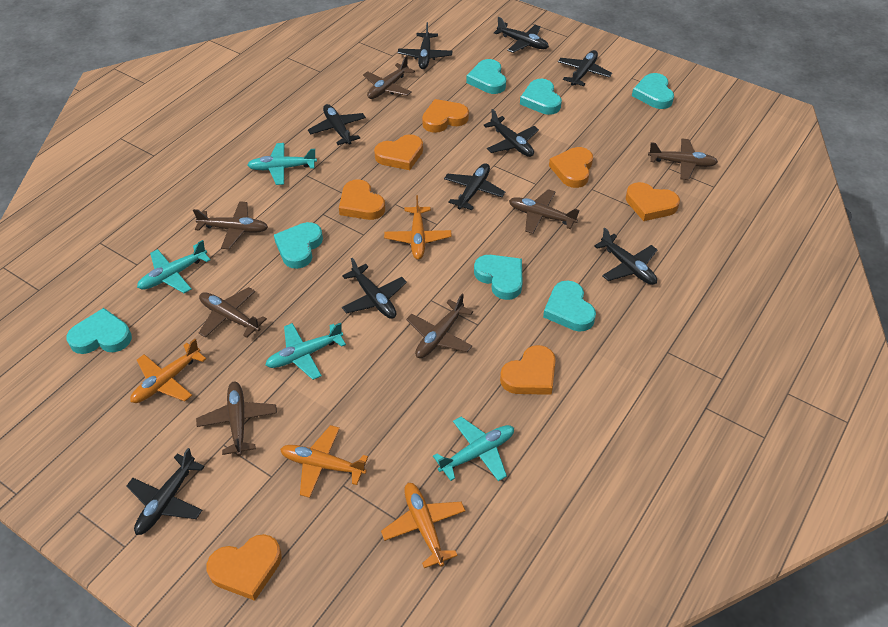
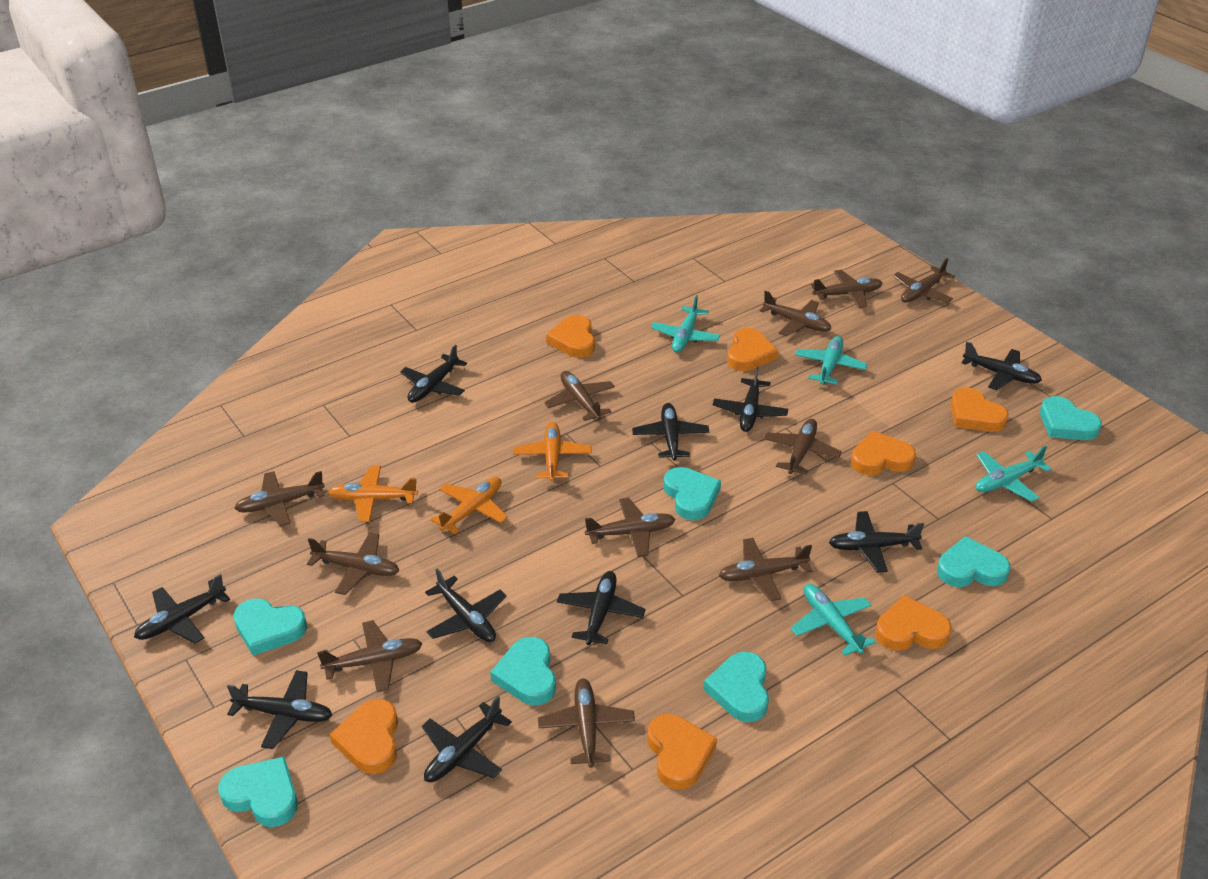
black plane: [126,448,205,535] [308,104,366,145] [342,258,407,319] [398,22,453,69] [444,163,505,210] [484,109,539,157] [494,17,549,53] [558,50,612,86] [594,228,657,285] = 9 -> [134,574,230,644] [227,670,332,749] [400,345,467,403] [422,696,512,782] [425,569,507,642] [557,571,646,645] [632,403,709,461] [713,366,788,432] [829,511,924,572] [962,342,1042,390] = 10
brown plane: [193,201,268,249] [196,381,277,456] [199,287,267,338] [363,56,415,99] [406,293,473,358] [509,189,579,234] [648,138,718,180] = 7 -> [234,471,325,526] [307,532,399,595] [317,620,423,692] [538,678,635,768] [544,371,615,421] [585,498,675,557] [719,538,813,601] [759,291,831,336] [764,419,842,475] [811,270,883,308] [893,258,955,303] = 11
orange plane: [130,339,206,403] [280,425,368,498] [381,483,466,568] [384,195,452,260] = 4 -> [328,466,418,522] [431,477,508,534] [513,422,592,482] = 3

